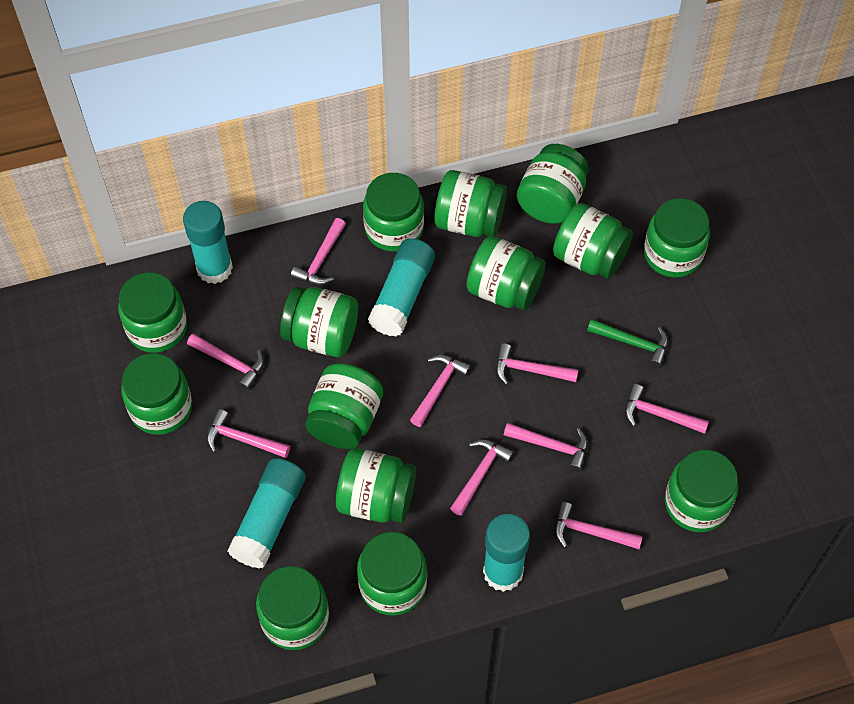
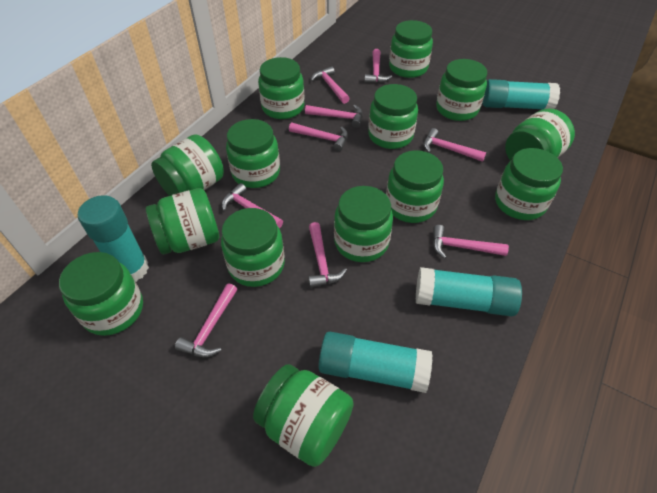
green hammer: [587,319,668,368] = 1 -> none = 0

